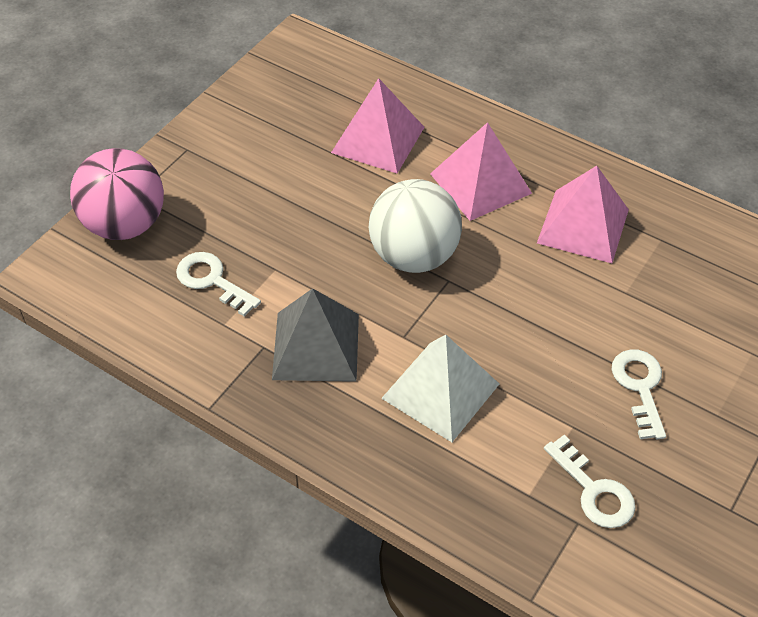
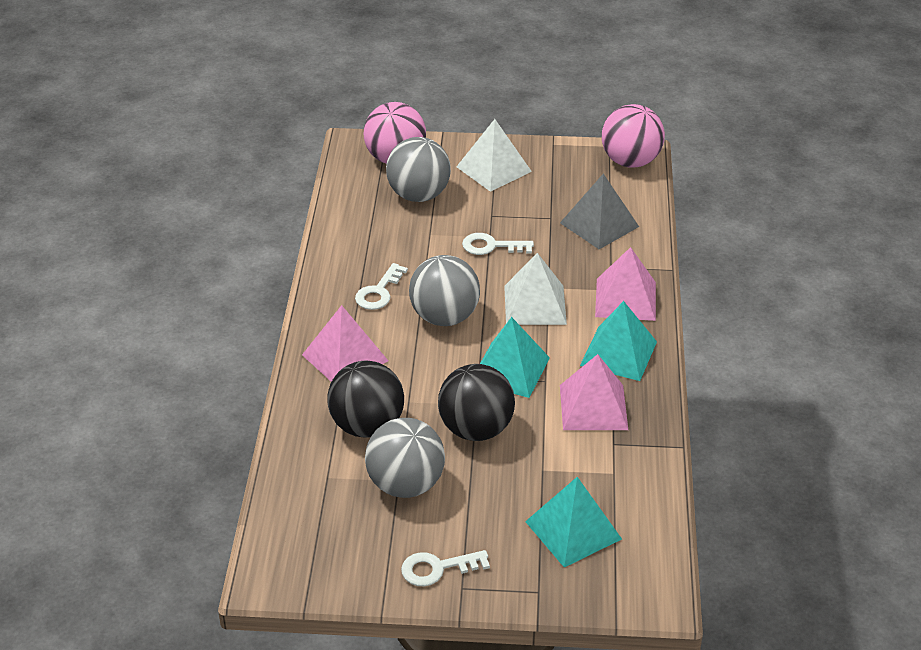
black ball: none = 0 -> [327,360,404,438] [438,364,515,441] = 2
grey ball: none = 0 -> [365,418,445,498] [386,137,451,202] [409,255,480,326] = 3
pink ball: [70,148,164,240] = 1 -> [364,102,426,164] [602,104,665,168] = 2
turquoise pyramid: none = 0 -> [480,317,550,398] [525,477,622,567] [580,301,657,381] = 3
white ball: [369,179,462,273] = 1 -> none = 0
white pyramid: [381,335,499,442] = 1 -> [456,119,532,192] [504,253,567,325] = 2

